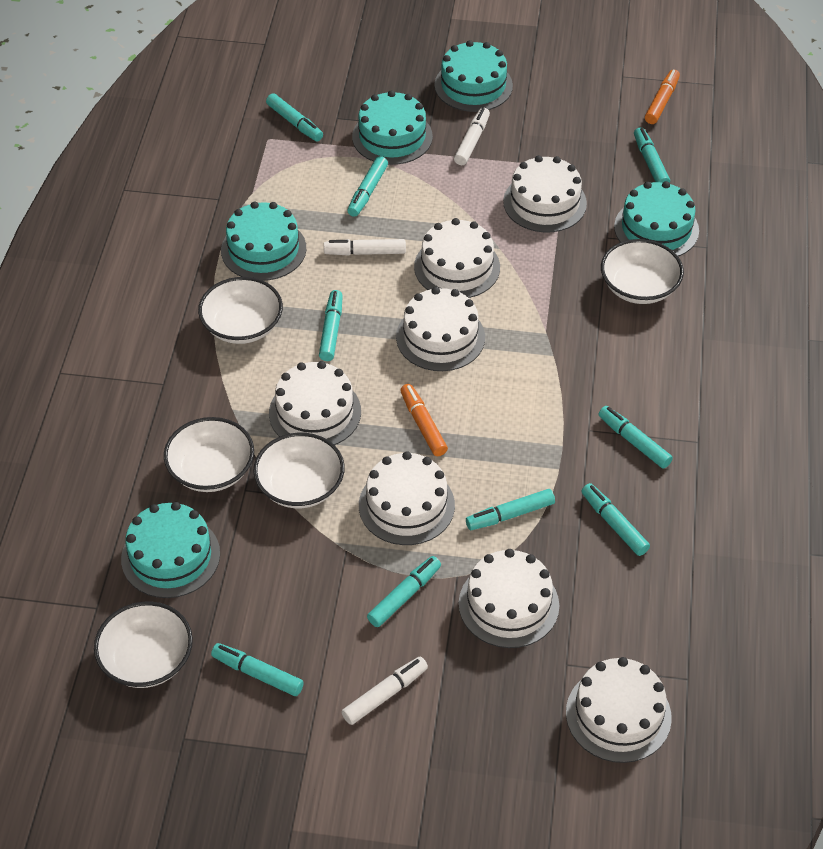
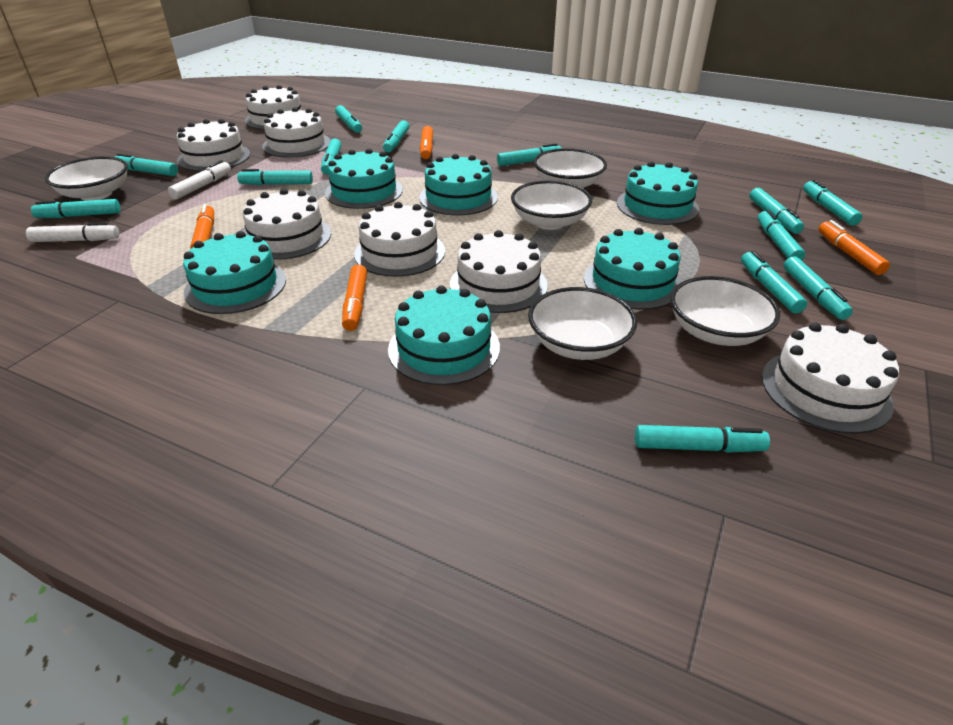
orange marker: [400,384,448,456] [645,69,680,124] = 2 -> [190,204,214,249] [342,264,367,331] [420,126,433,159] [818,220,890,275] = 4
turquoise cake: [121,502,220,598] [221,202,306,281] [352,90,433,165] [434,40,513,112] [614,181,699,256] = 5 -> [183,231,286,314] [325,148,403,209] [388,285,500,385] [419,154,498,215] [584,228,682,310] [617,161,699,225] = 6
turquoise marker: [211,643,304,696] [266,93,323,141] [319,290,343,361] [347,156,388,217] [367,556,441,627] [466,489,555,530] [582,483,650,556] [599,406,673,469] [634,127,670,183] = 9 -> [31,199,120,218] [115,153,178,176] [237,169,313,185] [321,139,341,175] [335,105,362,133] [383,120,409,153] [497,143,562,166] [635,425,770,453] [741,251,807,314] [749,188,804,234] [758,210,805,261] [784,256,853,320] [803,180,863,226] = 13
white marker: [324,239,406,256] [342,657,428,725] [454,107,490,165] = 3 -> [26,222,119,242] [168,160,231,199] = 2

